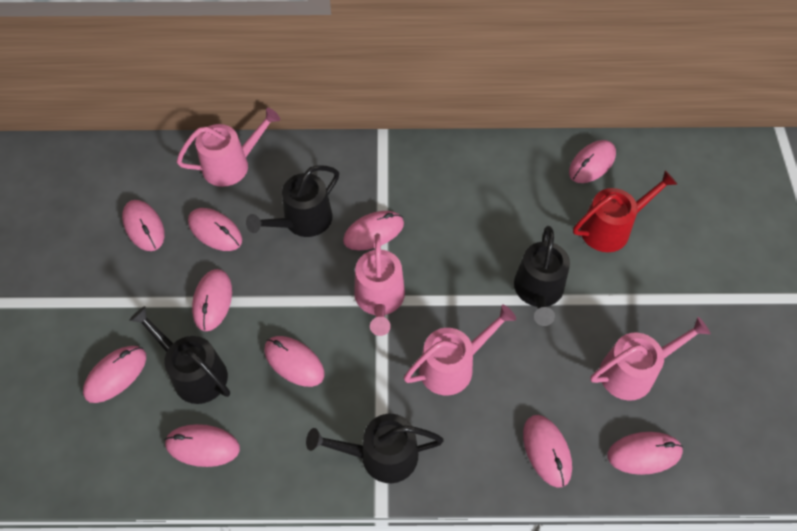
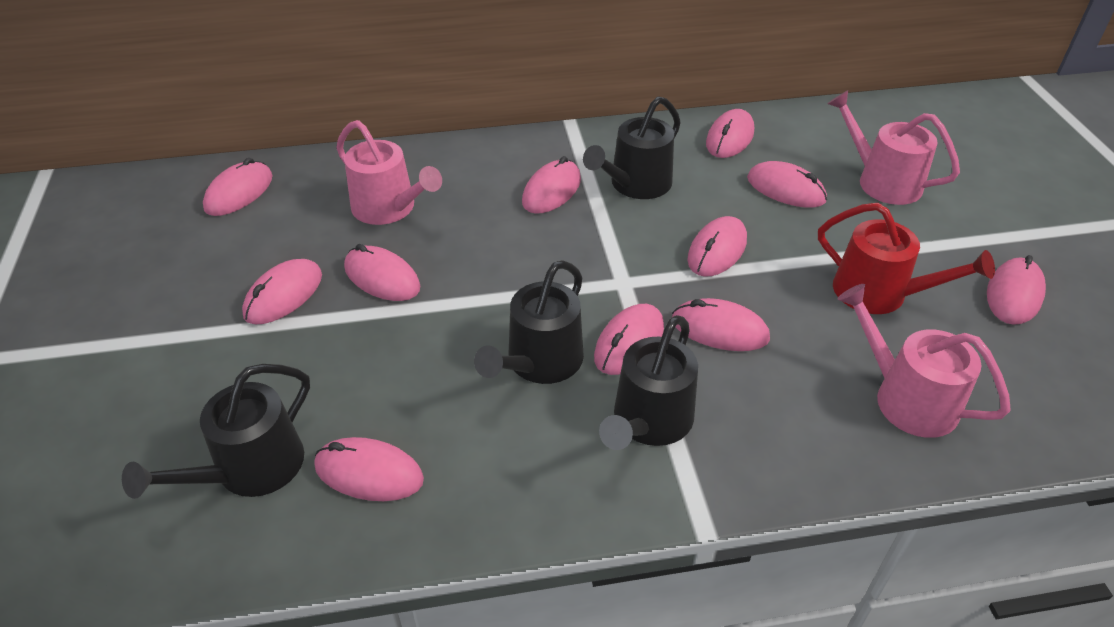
pink mouse: [83,346,146,403] [122,200,165,251] [165,424,240,467] [188,208,242,251] [192,269,232,331] [264,336,325,387] [343,211,404,250] [523,415,572,488] [569,140,616,183] [607,432,683,475] = 10 -> [203,158,273,216] [242,259,322,324] [314,437,424,501] [344,244,420,301] [522,156,581,214] [594,304,664,375] [672,298,770,351] [687,216,747,277] [706,109,754,158] [747,161,827,208] [987,255,1046,325] = 11
pink watering can: [177,108,280,187] [354,233,405,336] [404,305,516,396] [590,317,711,401] = 4 -> [336,120,442,225] [827,90,960,205] [837,284,1011,438] = 3

